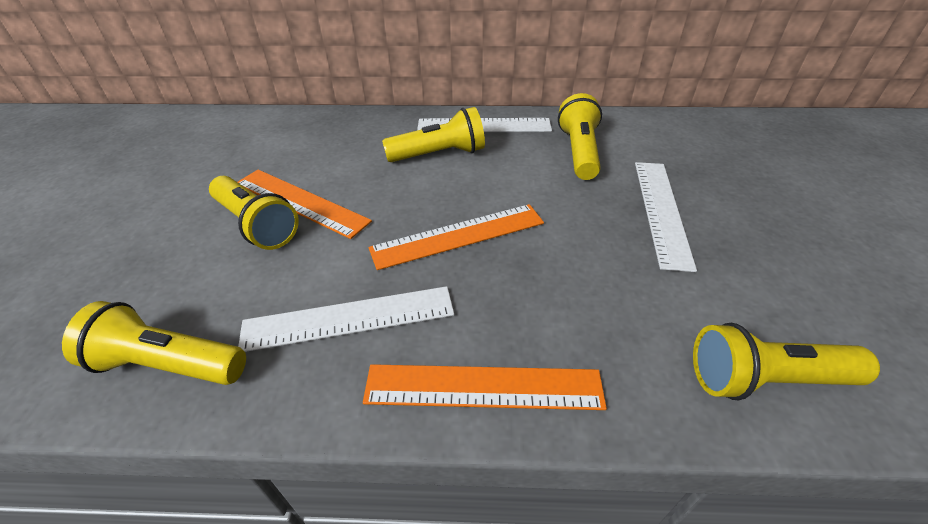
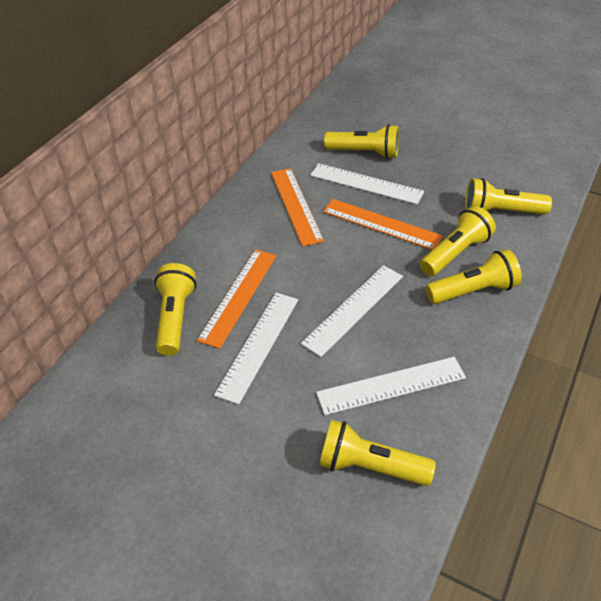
white ruler: [238,286,454,352] [417,118,552,132] [635,162,697,272] = 3 -> [214,293,298,405] [301,265,403,357] [310,163,424,205] [316,357,466,415] = 4
yellow flashlight: [62,301,246,385] [209,176,299,250] [382,107,485,162] [558,93,602,180] [693,323,880,401] = 5 -> [154,263,196,356] [319,420,436,486] [324,124,399,159] [420,206,496,276] [426,249,522,304] [465,178,552,215] = 6

